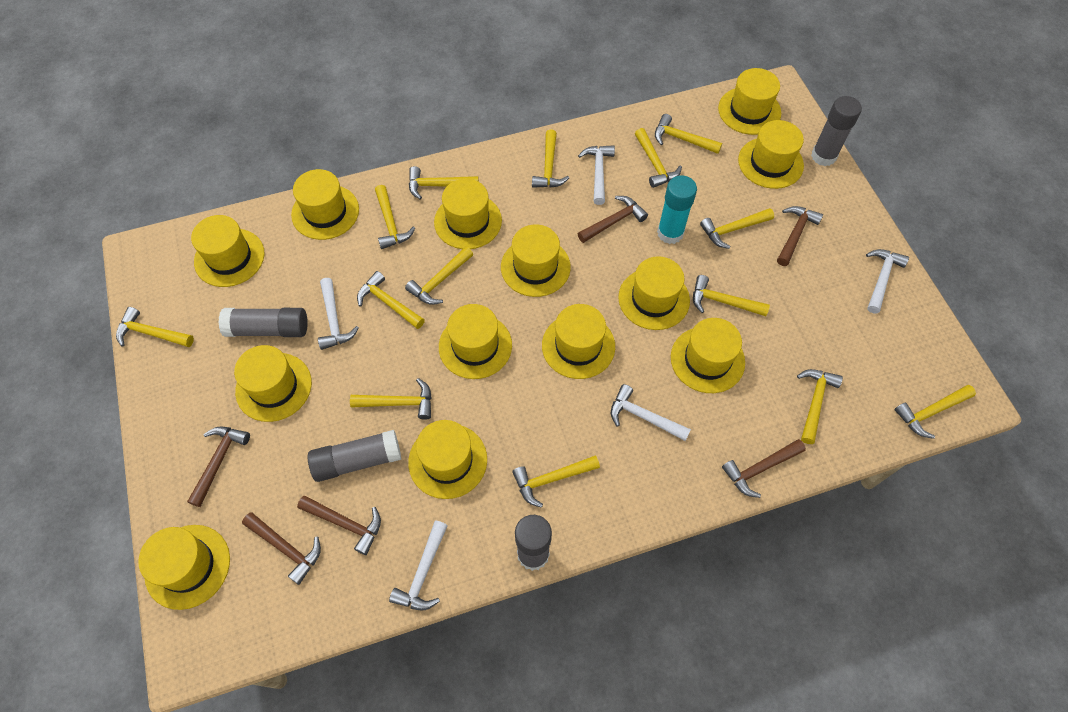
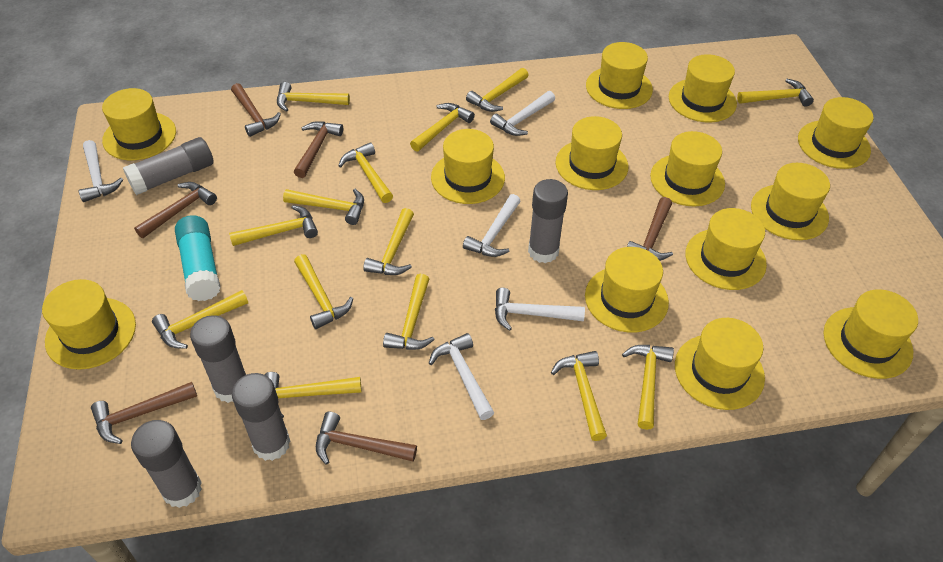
grey glue stick: [218,308,308,337] [308,430,401,482] [515,515,552,571] [811,96,862,166] = 4 -> [123,137,214,195] [131,420,202,508] [190,315,246,403] [232,373,290,461] [528,179,568,263] = 5

